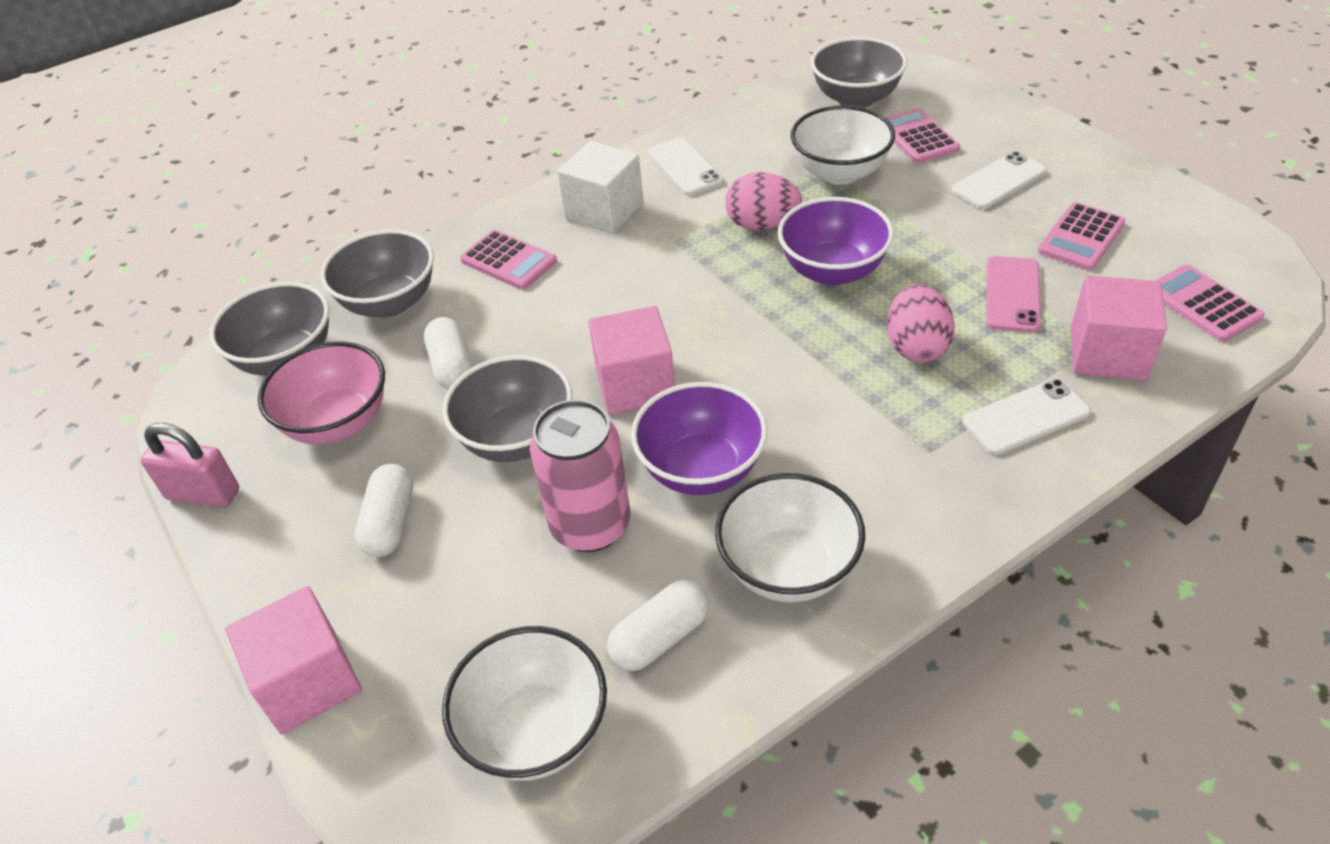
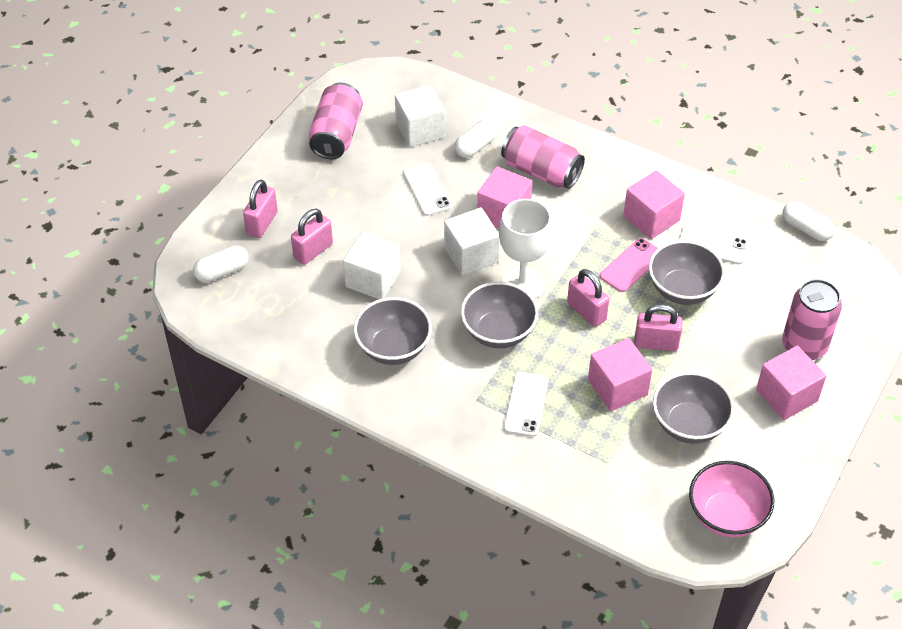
pink calculator: [460,230,557,290] [885,108,960,163] [1038,202,1126,270] [1155,265,1265,342] = 4 -> none = 0
pink can: [530,400,630,552] = 1 -> [309,82,363,159] [501,125,585,189] [782,279,842,360] = 3
pink cube: [225,586,362,735] [588,306,675,415] [1071,275,1167,381] = 3 -> [477,166,533,228] [588,338,652,411] [623,170,685,239] [756,345,826,420] = 4
pink egg: [725,172,802,230] [887,284,955,362] = 2 -> none = 0
pink padlock: [141,423,239,508] = 1 -> [243,180,278,238] [291,209,333,265] [567,269,609,327] [634,304,682,351] = 4
purple bowl: [631,382,768,495] [778,197,894,285] = 2 -> none = 0
white bowl: [442,626,607,781] [715,473,865,602] [791,105,895,184] = 3 -> none = 0
white cube: [557,141,644,234] = 1 -> [343,232,401,299] [395,85,445,147] [444,207,500,276] = 3
white goblet: none = 0 -> [499,199,553,299] = 1

